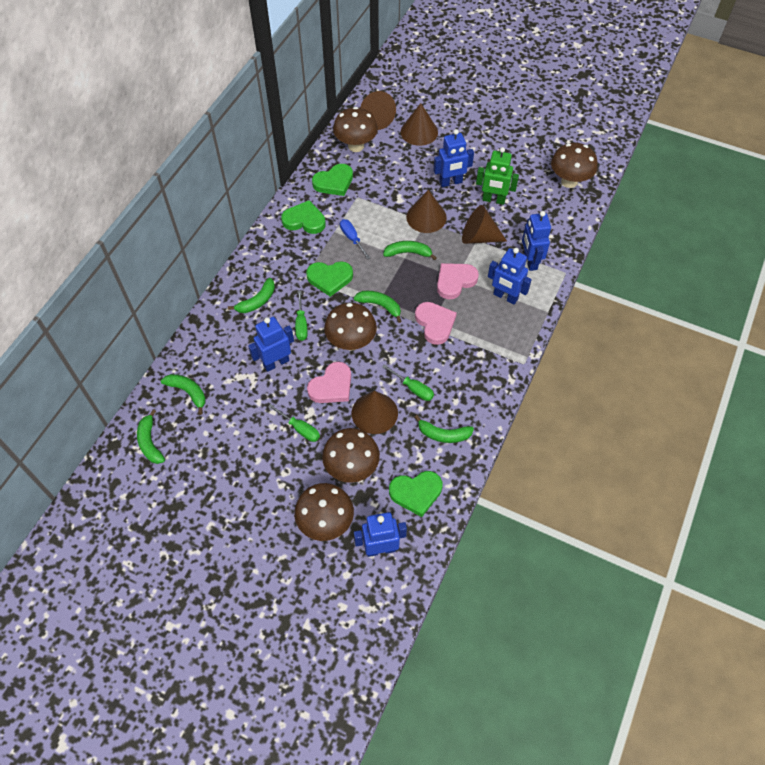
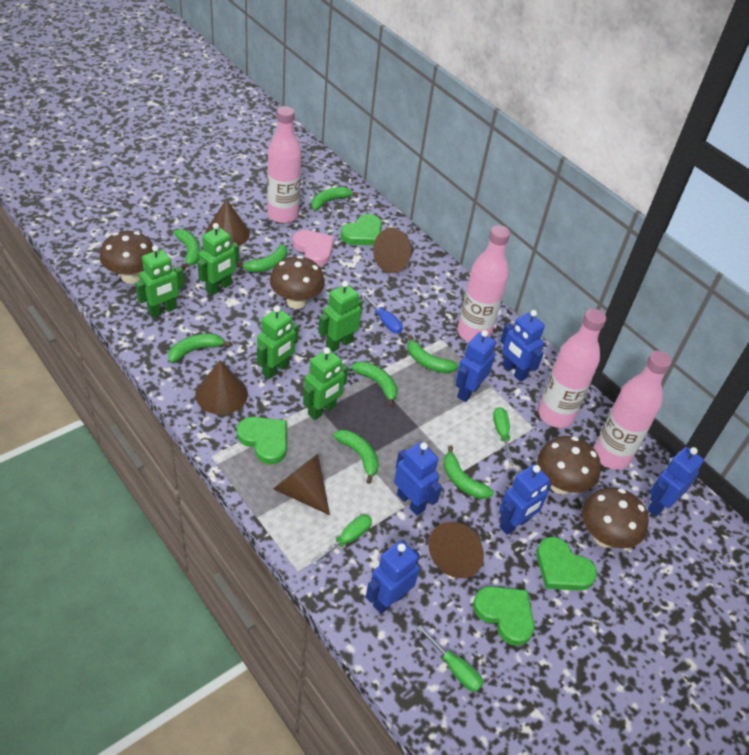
blue robot: [248,317,294,372] [354,512,407,557] [433,129,474,187] [488,248,532,304] [522,211,551,271] = 5 -> [366,540,420,614] [394,442,442,515] [455,330,496,402] [499,464,552,535] [500,310,545,382] [647,447,704,516] = 6
brown mushroom: [294,483,354,541] [322,428,380,483] [324,303,377,351] [333,107,378,152] [551,143,598,188] = 5 -> [100,231,154,284] [270,256,325,309] [537,436,601,494] [582,487,649,548] = 4
green banana: [137,409,165,464] [161,374,206,415] [228,278,275,313] [354,291,402,323] [383,241,437,260] [414,415,474,443] = 6 -> [168,333,231,363] [174,229,200,270] [236,244,287,273] [311,187,358,210] [333,430,379,484] [351,361,398,407] [407,335,459,373] [443,445,494,499] = 8
green robot: [476,147,519,205] = 1 -> [135,245,184,318] [198,223,239,296] [257,306,299,379] [303,347,348,420] [318,281,363,352] = 5
pink bottle: none = 0 -> [267,106,301,223] [457,225,510,342] [538,309,606,428] [594,351,672,470] = 4
pink heart: [307,362,351,403] [415,302,457,345] [437,263,479,299] = 3 -> [293,230,334,266] = 1

